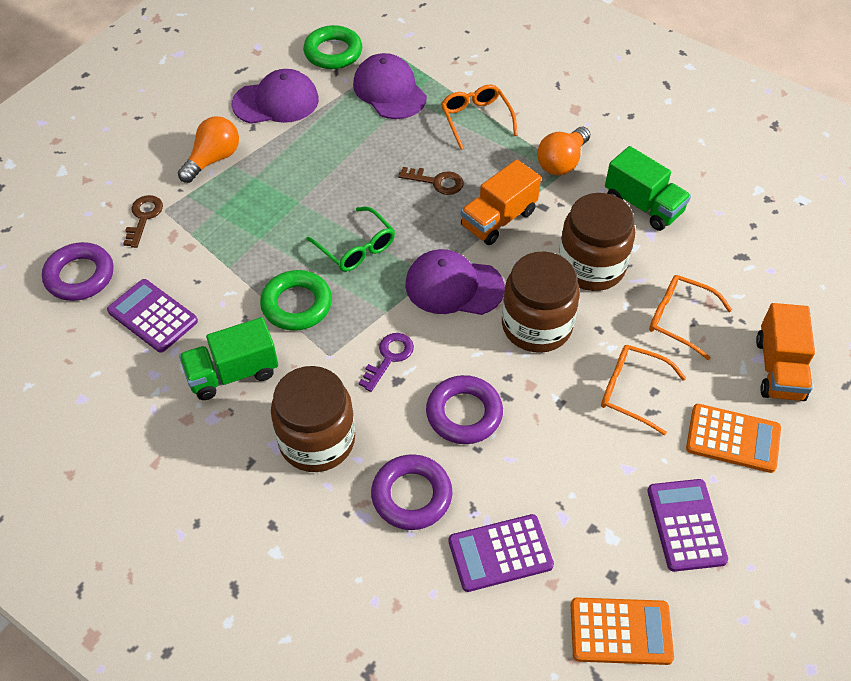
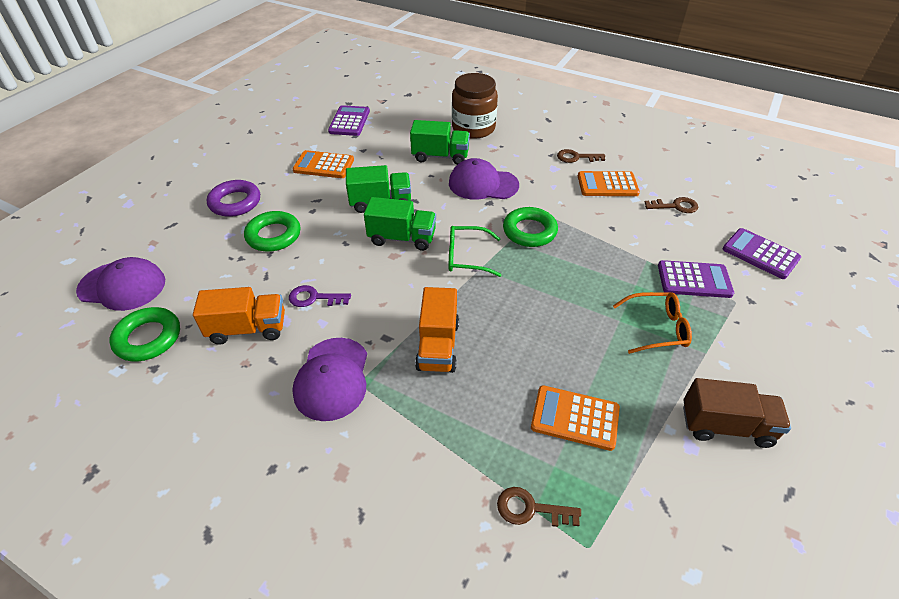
brown jar: [271,366,355,472] [502,252,580,353] [559,193,635,291] = 3 -> [452,73,498,139] = 1
brown key: [123,195,163,248] [398,167,463,195] = 2 -> [497,487,581,527] [557,149,605,163] [644,197,698,213] = 3
brown truck: none = 0 -> [683,378,791,448] = 1
green ring: [260,270,332,331] [303,25,362,69] = 2 -> [110,307,180,362] [244,211,300,252] [503,207,558,247] = 3
green truck: [179,317,278,400] [605,146,691,231] = 2 -> [346,165,411,213] [364,197,436,251] [410,120,470,165] = 3
orange calculator: [571,598,674,665] [686,404,781,473] = 2 -> [292,150,354,178] [531,385,620,451] [578,171,640,196] = 3
orange glasses: [441,84,518,150] [601,345,686,435] [649,275,732,360] = 3 -> [613,292,692,354] = 1
orange light bulb: [178,116,239,183] [537,127,590,175] = 2 -> none = 0
purple ring: [42,242,114,301] [371,454,452,530] [426,375,503,444] = 3 -> [207,180,260,217] = 1

